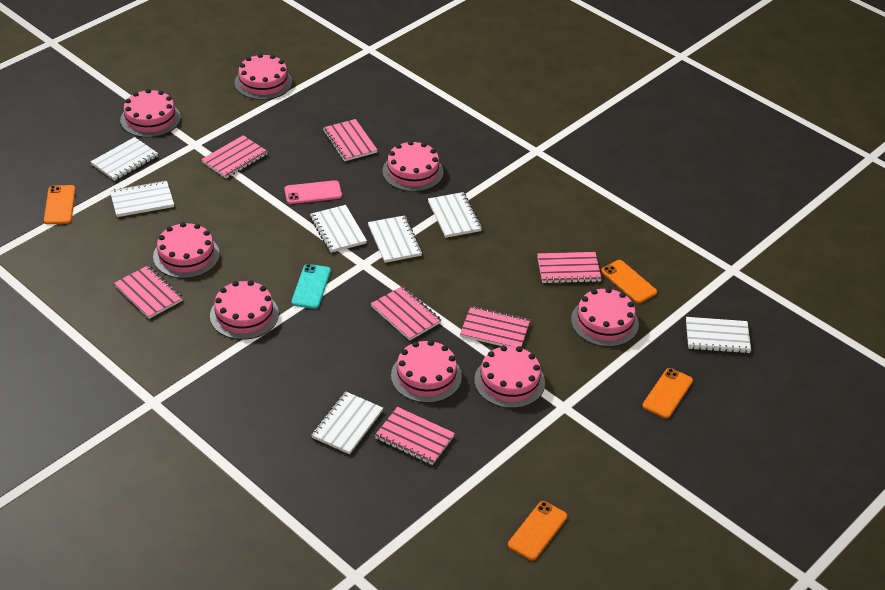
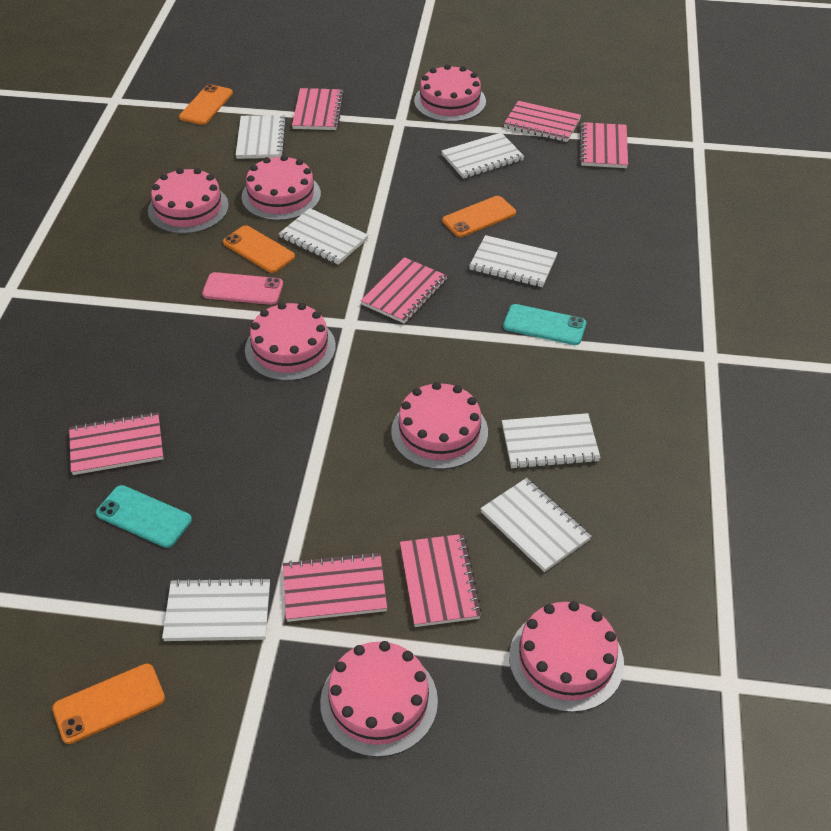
pink cake: [120,89,181,137] [153,222,220,278] [210,280,279,340] [235,53,292,100] [382,141,443,192] [391,340,462,403] [474,345,545,408] [571,288,639,347] = 8 -> [148,168,229,234] [242,155,321,221] [245,302,336,381] [320,641,438,757] [391,382,488,470] [414,64,486,122] [509,601,624,712] = 7
turquoise phone: [291,264,331,309] = 1 -> [96,485,192,548] [503,304,586,345] = 2

